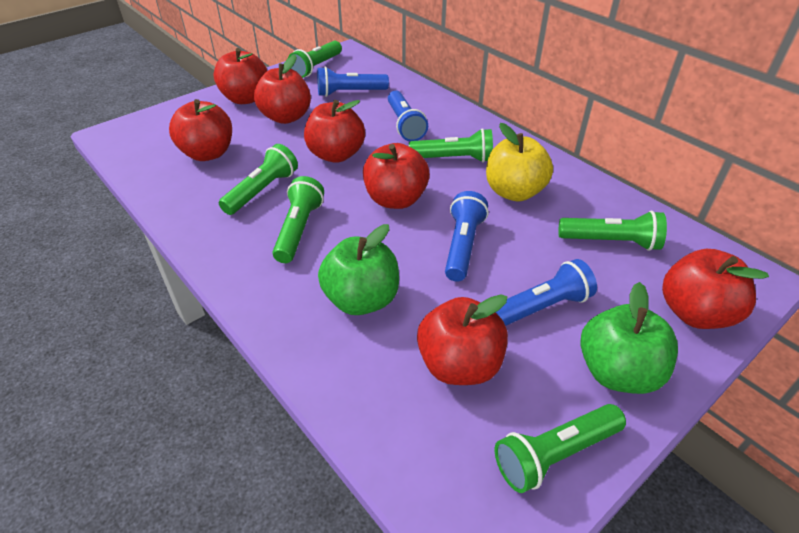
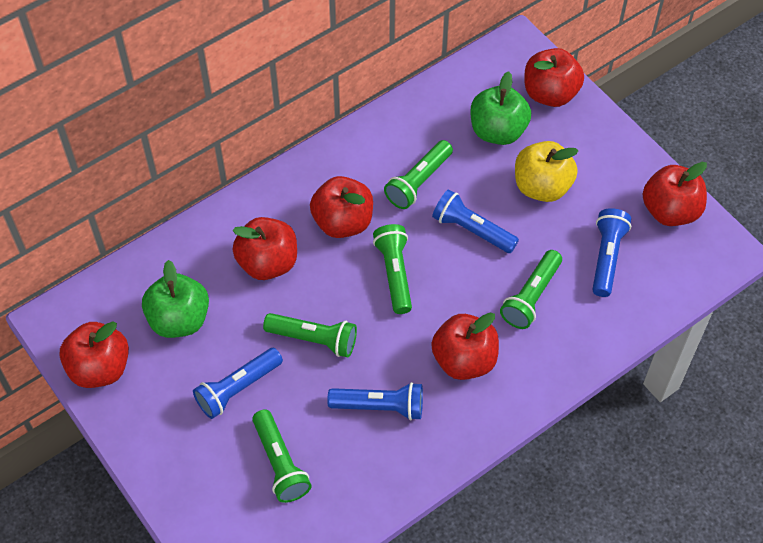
green flashlight: [219,144,298,215] [272,176,324,263] [288,41,342,78] [409,128,493,163] [495,404,626,493] [558,211,667,251] = 6 -> [252,409,311,503] [263,313,357,357] [373,224,412,314] [384,140,453,209] [500,250,562,329] = 5
red apple: [169,99,232,161] [213,48,267,104] [254,55,311,124] [304,100,365,163] [363,143,430,209] [417,294,508,385] [662,249,769,329] = 7 -> [59,321,129,388] [232,217,297,280] [310,176,373,238] [431,312,499,380] [524,48,584,107] [642,162,707,226] = 6

